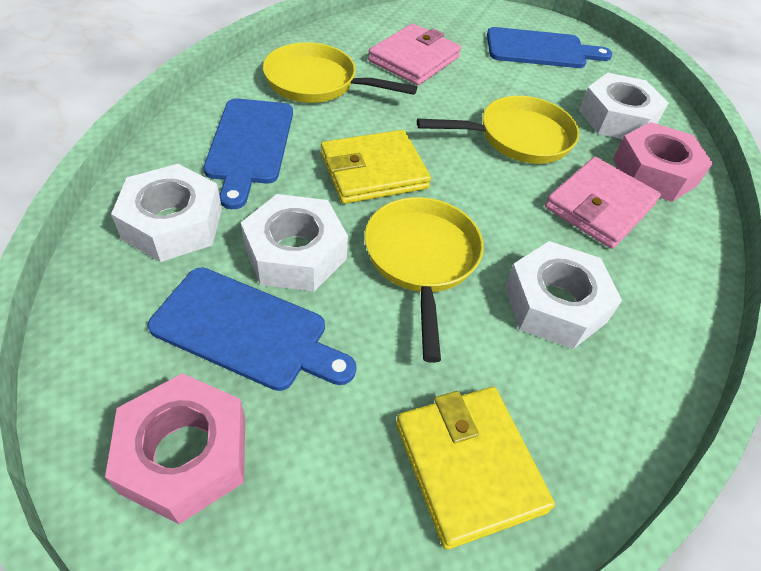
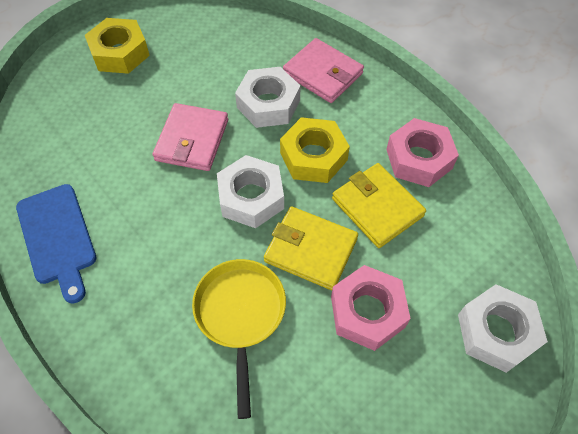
blue cutting board: [148,268,356,391] [204,98,293,209] [487,27,612,68] = 3 -> [16,184,97,304] = 1
white nut: [111,164,222,262] [241,194,348,291] [504,241,622,349] [579,73,669,139] = 4 -> [217,155,284,228] [235,67,301,128] [458,284,548,373] = 3
yellow nut: none = 0 -> [85,18,150,74] [280,117,350,183] = 2
yellow pan: [263,42,417,103] [364,197,484,363] [417,96,579,164] = 3 -> [192,259,286,419] = 1

